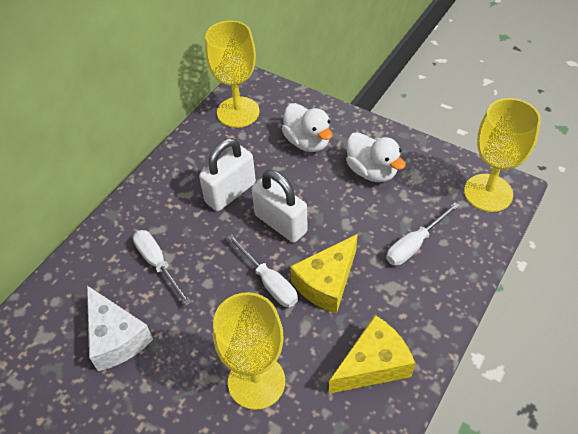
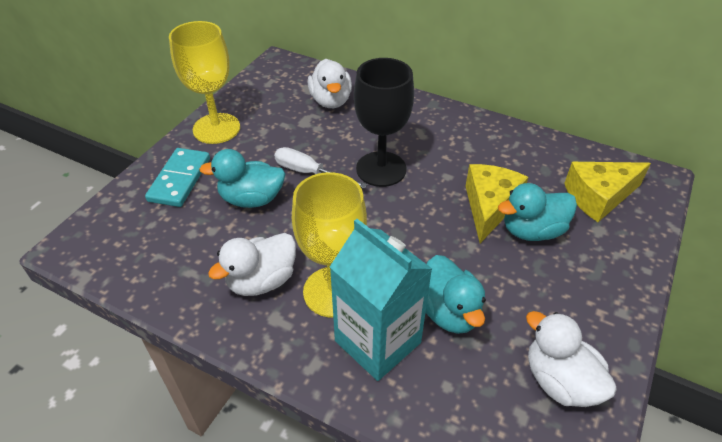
black goblet: none = 0 -> [354,58,414,187] = 1
turquoise carton: none = 0 -> [330,219,432,381] = 1
turquoise domino: none = 0 -> [145,148,210,207] = 1
turquoise duck: none = 0 -> [199,149,285,208] [426,255,486,334] [498,183,577,241] = 3
white cheese: [87,286,153,371] = 1 -> none = 0
white duck: [282,103,332,152] [346,132,406,182] = 2 -> [208,233,296,296] [308,59,352,108] [526,311,617,407] = 3
white padlock: [199,138,256,211] [252,170,308,243] = 2 -> none = 0
white screwdriver: [133,230,192,306] [227,234,298,307] [386,203,459,265] = 3 -> [274,147,368,189] = 1
yellow goblet: [205,21,260,128] [213,292,285,410] [464,98,541,212] = 3 -> [169,21,240,144] [292,172,367,318] = 2

